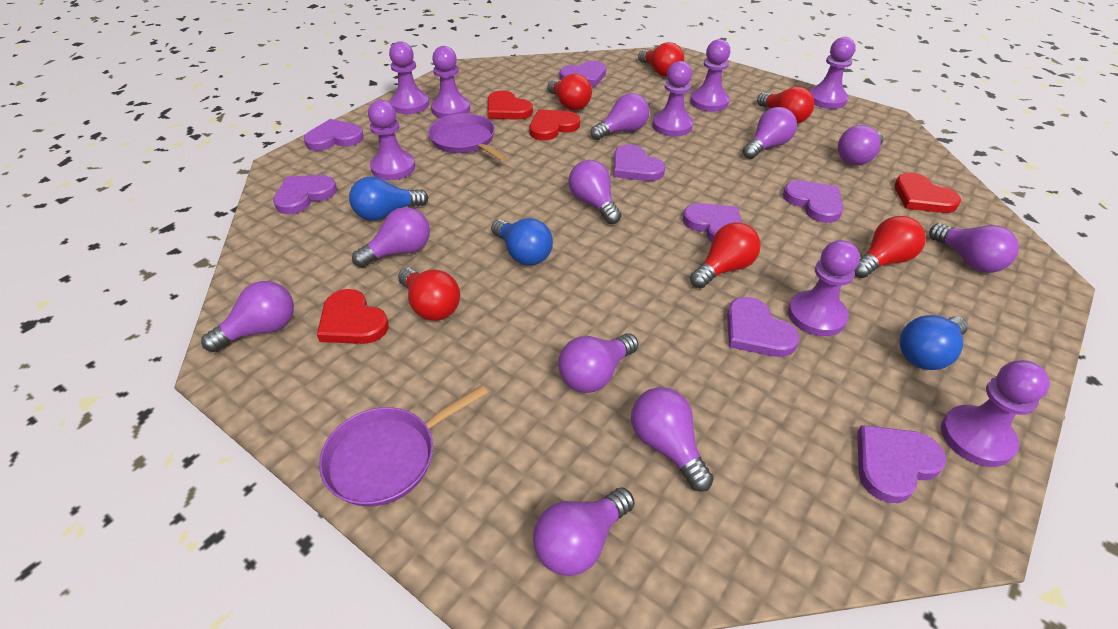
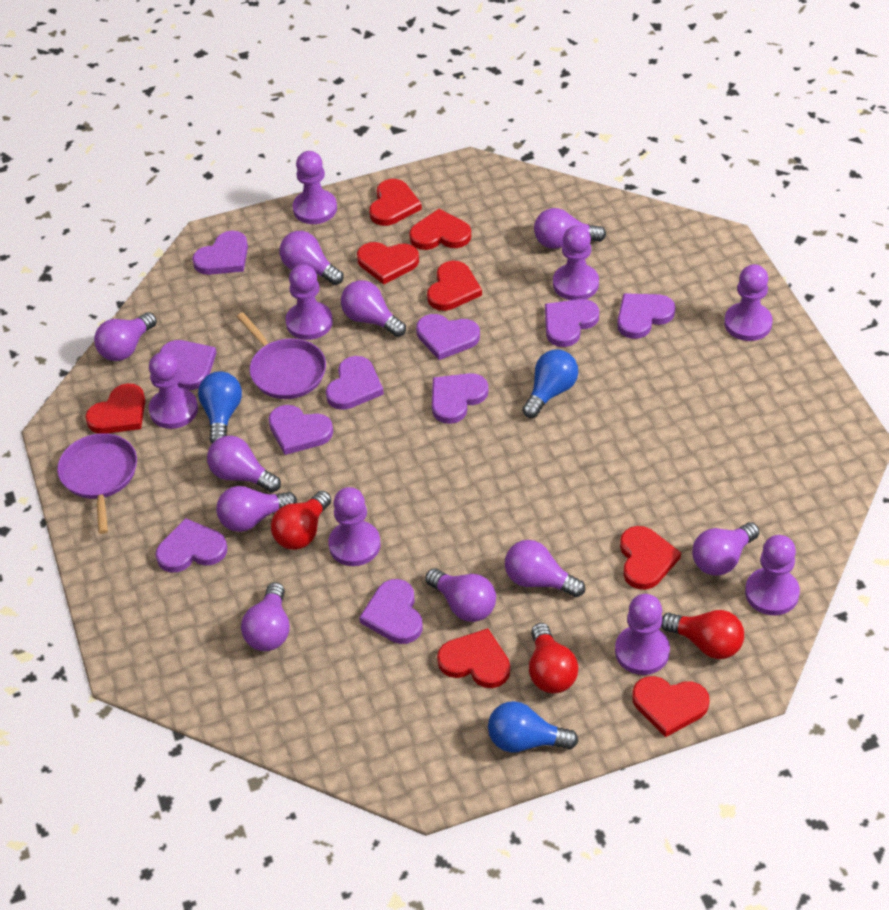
purple heart: [273,175,337,214] [304,119,364,151] [560,61,606,87] [614,144,665,181] [683,203,742,242] [727,297,800,357] [783,180,843,223] [857,425,946,503] = 8 -> [156,518,227,572] [160,340,217,390] [192,231,248,275] [268,405,333,455] [326,356,384,410] [359,579,423,644] [416,314,480,360] [432,373,488,424] [545,299,599,347] [617,293,675,339] = 10
red heart: [317,289,389,344] [488,90,533,120] [529,109,580,140] [894,173,961,213] = 4 -> [85,383,145,434] [357,242,419,284] [369,179,422,226] [409,209,471,250] [427,261,482,311] [437,628,510,688] [620,526,681,590] [632,676,710,737] = 8
red light bulb: [398,268,460,321] [547,74,592,111] [638,42,684,77] [690,222,761,288] [757,86,814,124] [854,216,926,278] = 6 -> [271,490,331,550] [529,623,578,694] [661,610,744,659] = 3

